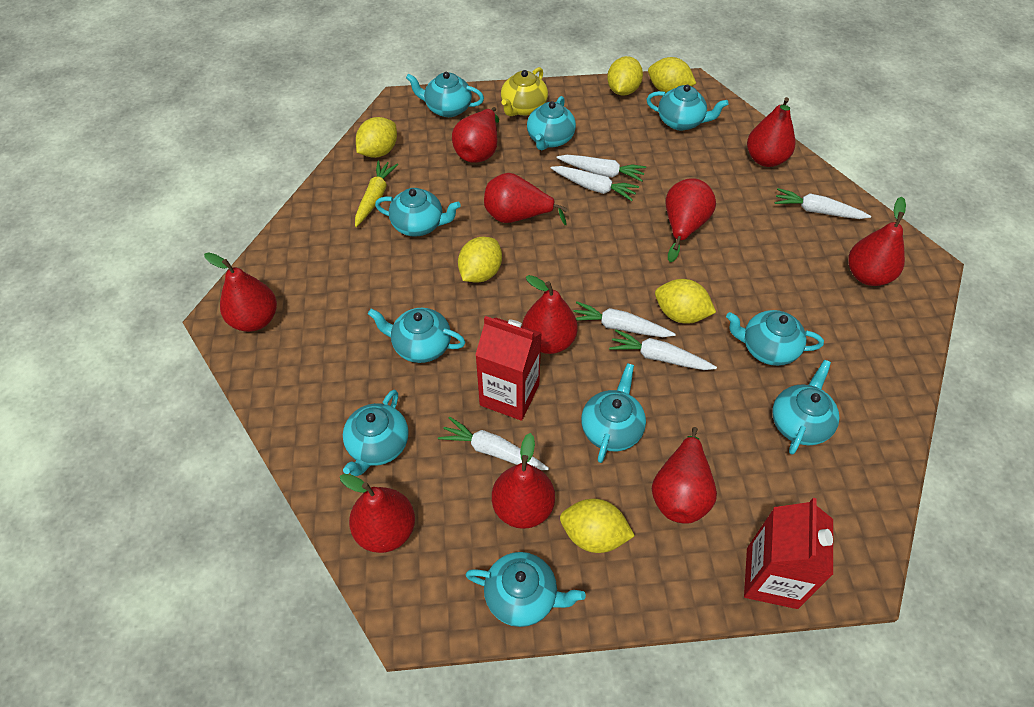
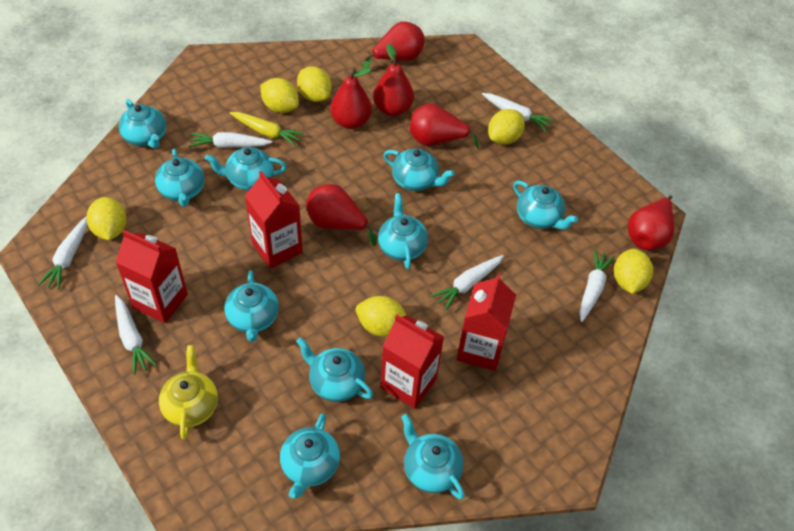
red carton: [476,316,542,421] [744,498,833,609] = 2 -> [116,230,188,323] [245,171,303,268] [381,315,444,409] [457,273,516,371] = 4
red pear: [204,252,277,332] [340,474,415,553] [452,107,499,163] [484,173,568,225] [492,433,555,529] [522,275,578,354] [652,427,717,524] [665,178,716,262] [747,97,795,167] [848,197,906,286] = 10 -> [306,184,377,246] [330,68,372,129] [363,22,425,69] [373,43,414,116] [410,103,481,149] [628,195,674,250] = 6

